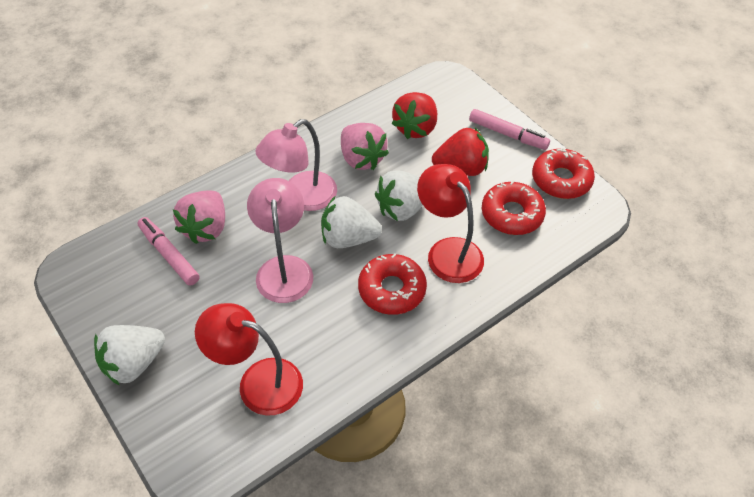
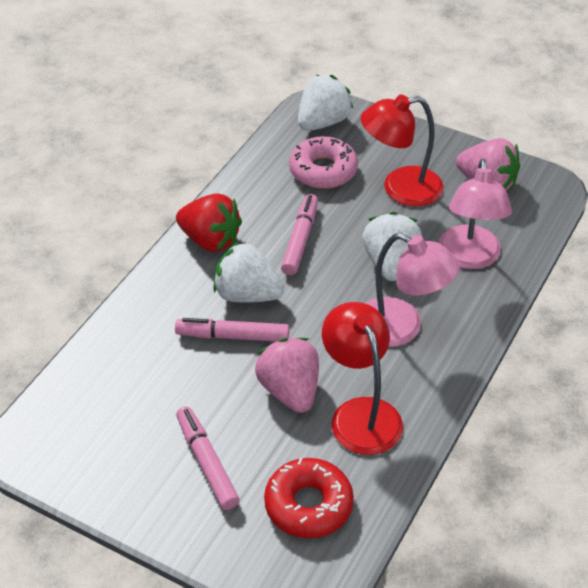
pink donut: none = 0 -> [289,136,358,189] = 1
pink marker: [138,217,200,286] [469,109,550,150] = 2 -> [175,318,289,342] [176,406,240,510] [281,194,318,275] = 3
red donut: [358,253,427,315] [482,181,546,235] [532,148,595,199] = 3 -> [264,458,354,538] = 1
red strawberry: [391,92,437,139] [432,128,489,176] = 2 -> [176,193,242,252] = 1

